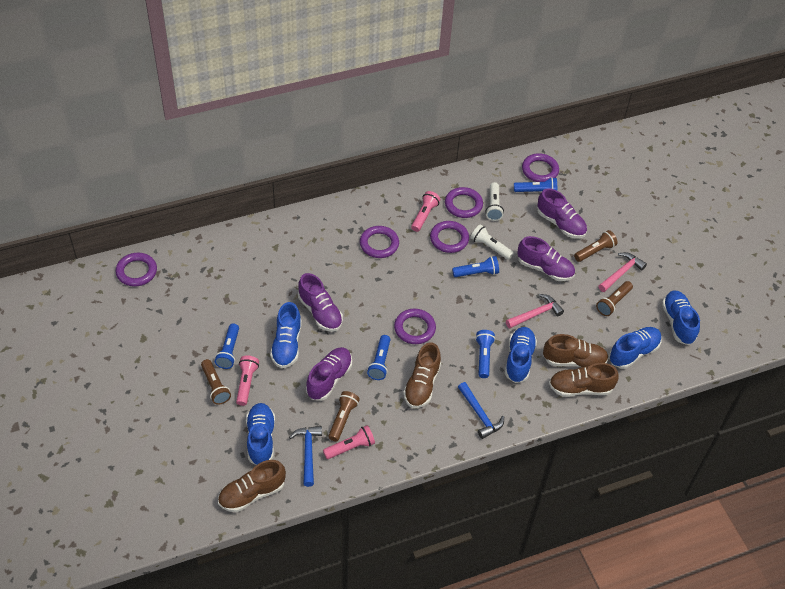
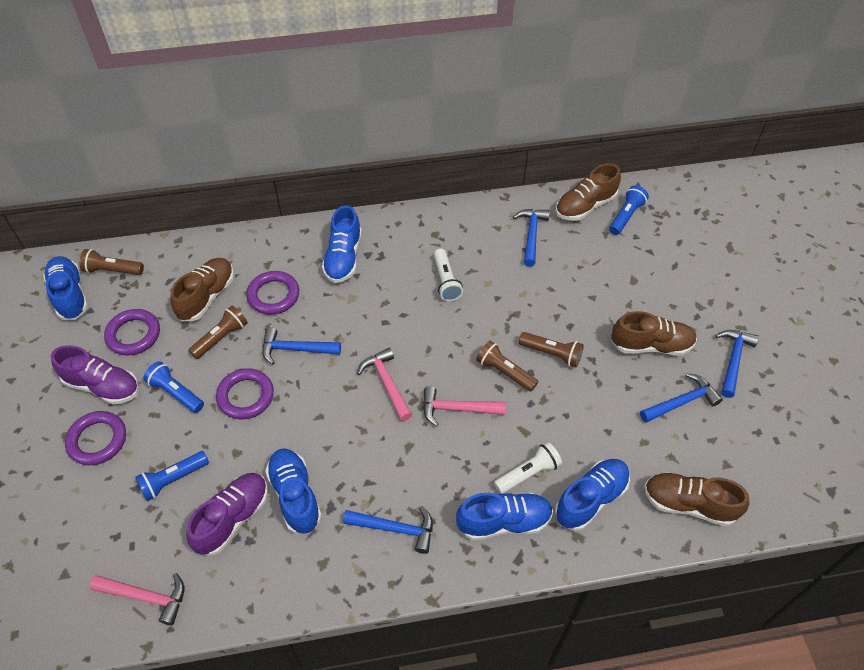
blue flashlight: [215,324,239,369] [367,335,390,380] [452,256,499,277] [475,330,495,378] [514,177,557,192] = 5 -> [135,451,209,501] [143,361,204,413] [609,185,649,235] = 3
blue hammer: [289,426,322,487] [458,382,504,439] = 2 -> [262,327,341,365] [343,506,433,554] [513,209,550,267] [640,373,723,423] [716,330,759,398] = 5
pink flashlight: [236,356,259,406] [323,425,375,459] [411,191,440,232] = 3 -> none = 0
pink hammer: [506,294,564,329] [598,252,647,292] = 2 -> [89,573,184,626] [357,348,412,421] [423,386,506,427] = 3
purple ring: [116,253,157,287] [360,226,399,258] [394,309,436,344] [430,221,469,253] [445,187,483,218] [522,153,559,182] = 6 -> [65,411,126,465] [104,309,160,355] [216,368,274,419] [246,271,299,315] = 4
purple shoe: [298,273,343,332] [306,347,352,400] [517,236,575,281] [537,188,587,238] = 4 -> [51,345,139,404] [186,473,268,556] = 2

